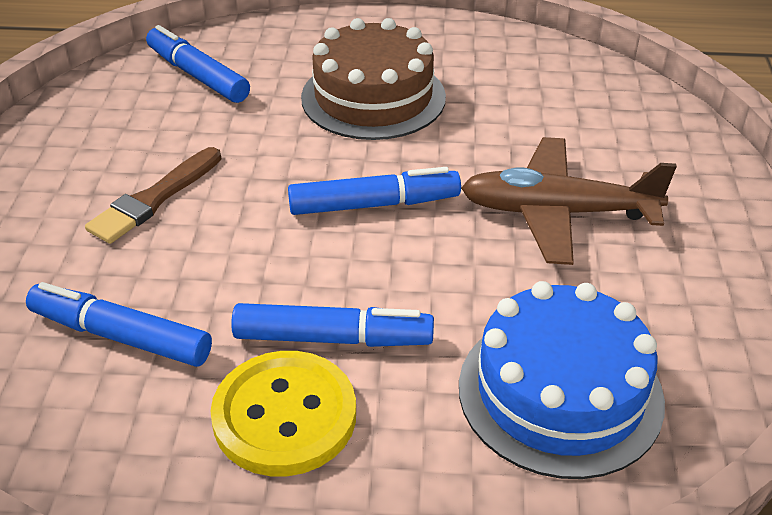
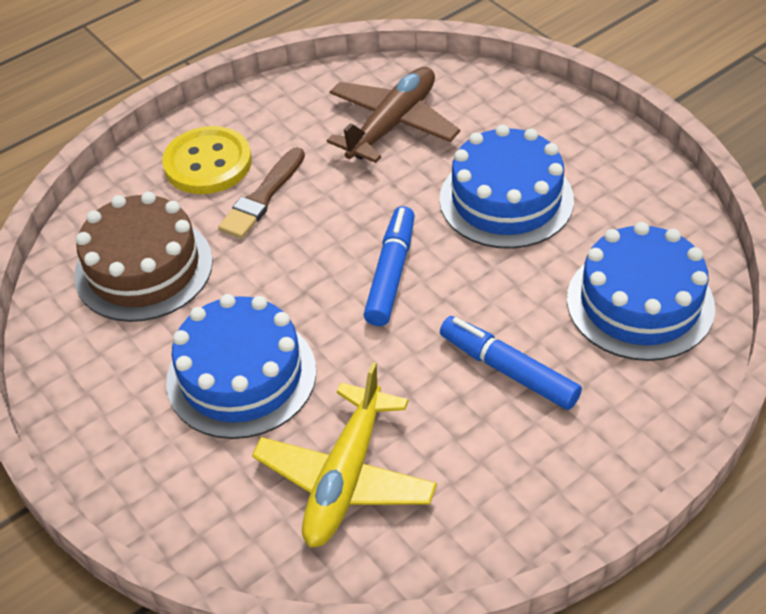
blue cake: [459,281,665,479] = 1 -> [166,294,316,439] [440,125,574,249] [567,222,715,361] = 3
blue marker: [26,282,212,367] [146,25,250,103] [231,303,434,347] [288,167,461,215] = 4 -> [364,206,415,326] [440,316,582,410] = 2
yellow plane: none = 0 -> [252,362,437,547] = 1

